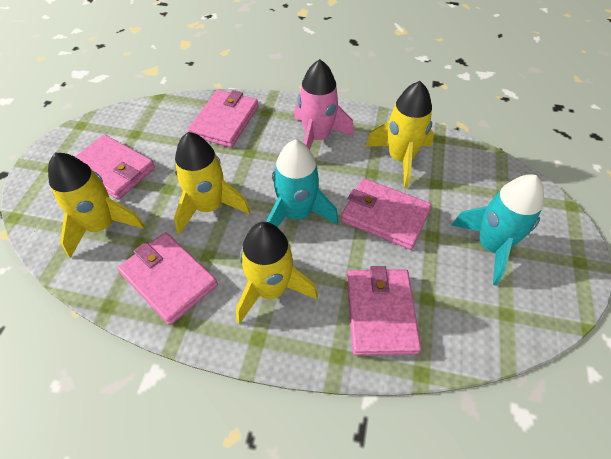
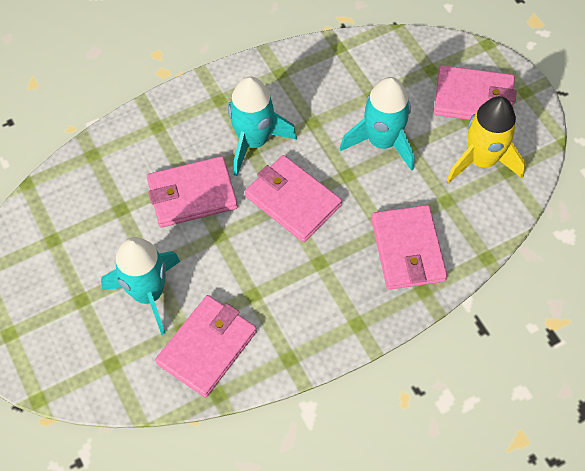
pink rocket: [294,59,354,150] = 1 -> none = 0
turquoise rocket: [266,139,338,227] [452,174,544,286] = 2 -> [101,237,180,335] [228,76,297,176] [340,77,414,171] = 3
yellow rocket: [48,153,145,258] [174,132,250,235] [236,222,318,324] [365,81,434,188] = 4 -> [446,96,526,183] = 1

